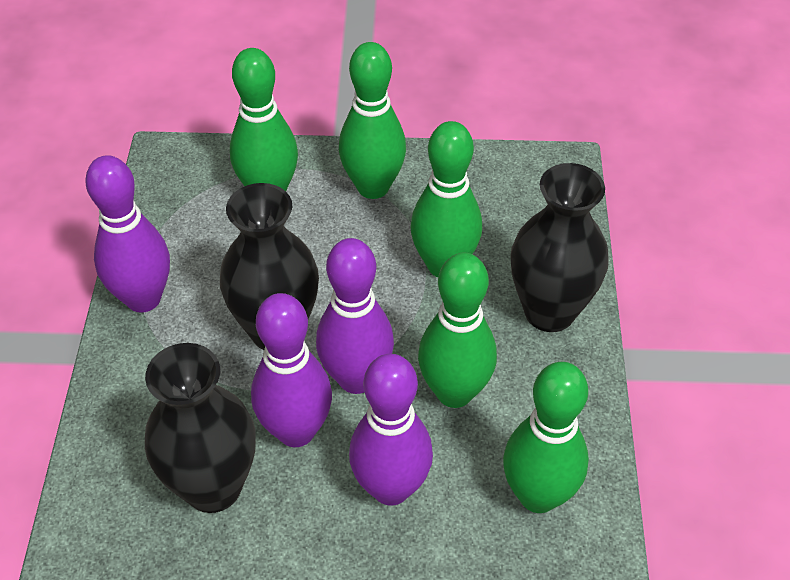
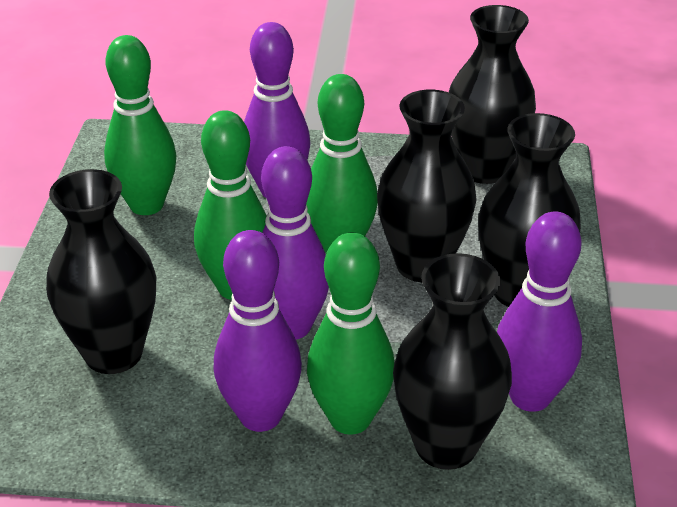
black vase: [145,343,256,513] [220,183,319,350] [510,163,609,332] = 3 -> [46,169,156,374] [377,90,477,282] [393,253,512,470] [449,5,536,184] [478,113,581,307] = 5
green bowling pin: [230,48,298,191] [339,42,406,199] [410,121,482,277] [418,253,497,408] [503,362,589,513] = 5 -> [104,35,176,215] [194,110,267,300] [306,74,378,253] [307,233,394,435] = 4

